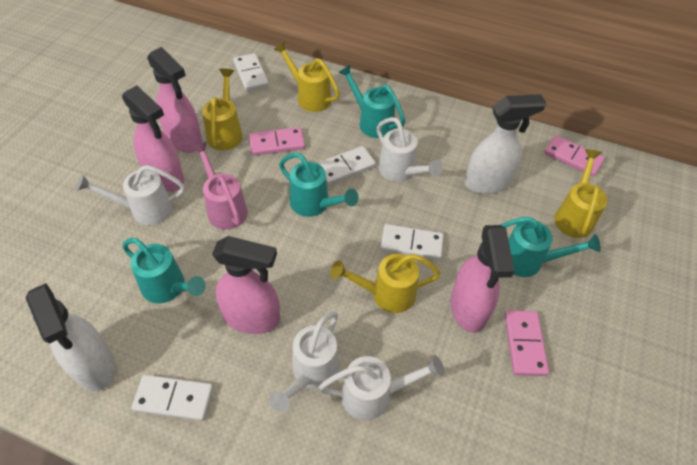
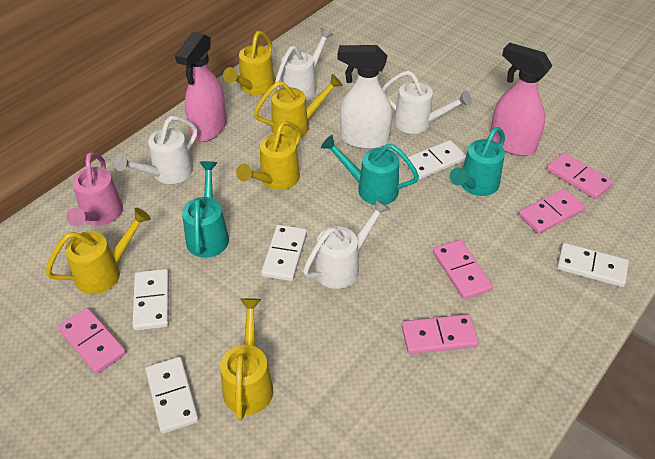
pink domino: [249,127,305,156] [504,310,549,376] [544,135,605,176] = 3 -> [58,308,126,374] [402,314,478,354] [433,240,493,300] [519,189,585,234] [547,153,613,199] = 5
pink spray bottle: [122,85,184,192] [147,47,202,153] [212,236,280,334] [450,225,515,333] = 4 -> [175,32,227,142] [490,43,552,156] = 2
turquoise watering can: [122,238,206,303] [279,153,359,217] [338,64,405,138] [500,217,601,277] = 4 -> [182,161,229,258] [321,135,419,205] [450,127,505,196] = 3
white domino: [131,375,213,421] [233,53,269,91] [317,146,376,185] [380,224,444,260] = 4 -> [132,269,169,331] [145,357,199,434] [261,224,307,281] [404,140,466,180] [557,243,629,287] = 5
white spray bottle: [26,283,115,391] [464,94,546,194] = 2 -> [338,45,392,149] = 1
yellow watering can: [202,69,243,150] [274,42,340,112] [330,254,441,313] [554,149,607,238] = 4 -> [46,208,151,294] [220,298,273,421] [223,31,275,95] [236,121,301,190] [254,74,343,140] = 5

